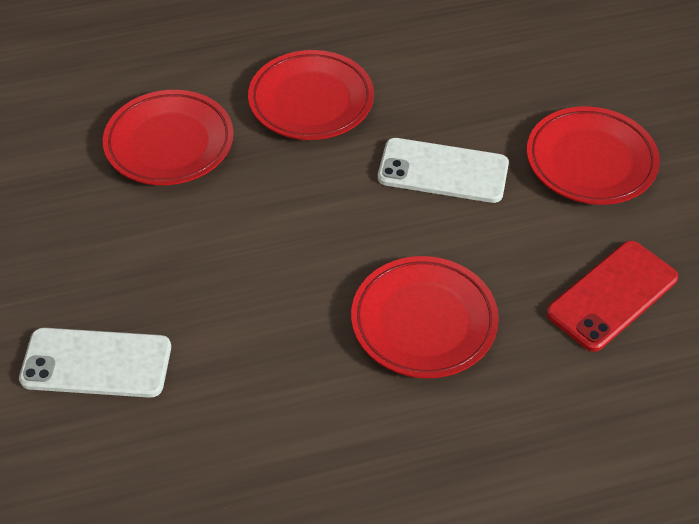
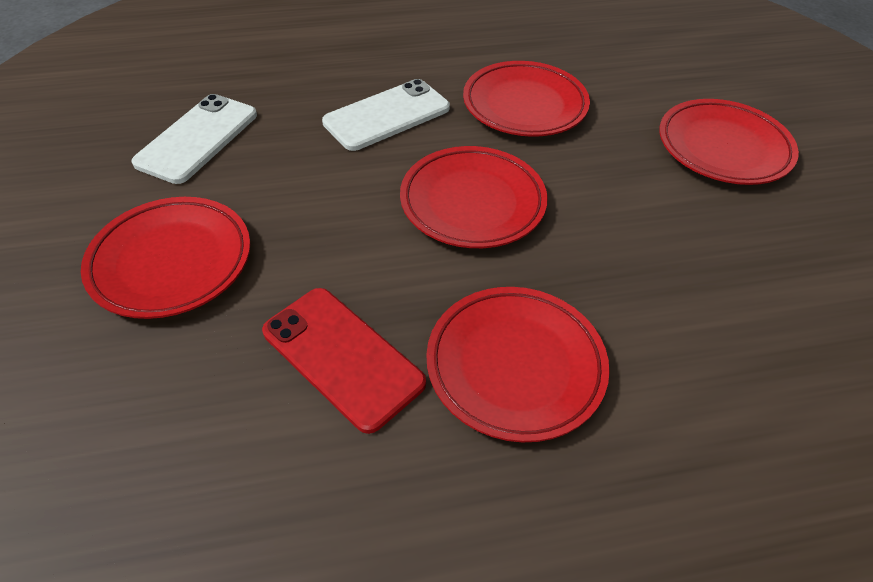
red plate: [103,90,234,185] [248,50,374,140] [351,256,499,378] [527,106,660,205] = 4 -> [81,197,250,319] [400,146,548,248] [426,287,609,443] [463,61,590,137] [659,99,799,185] = 5

